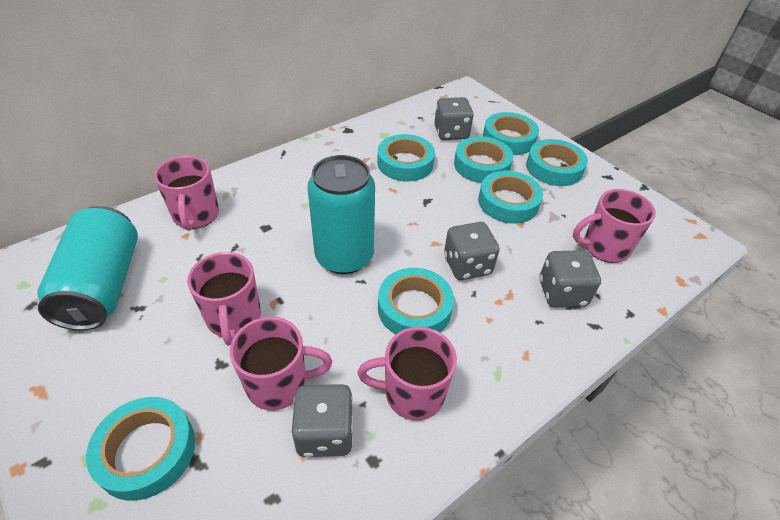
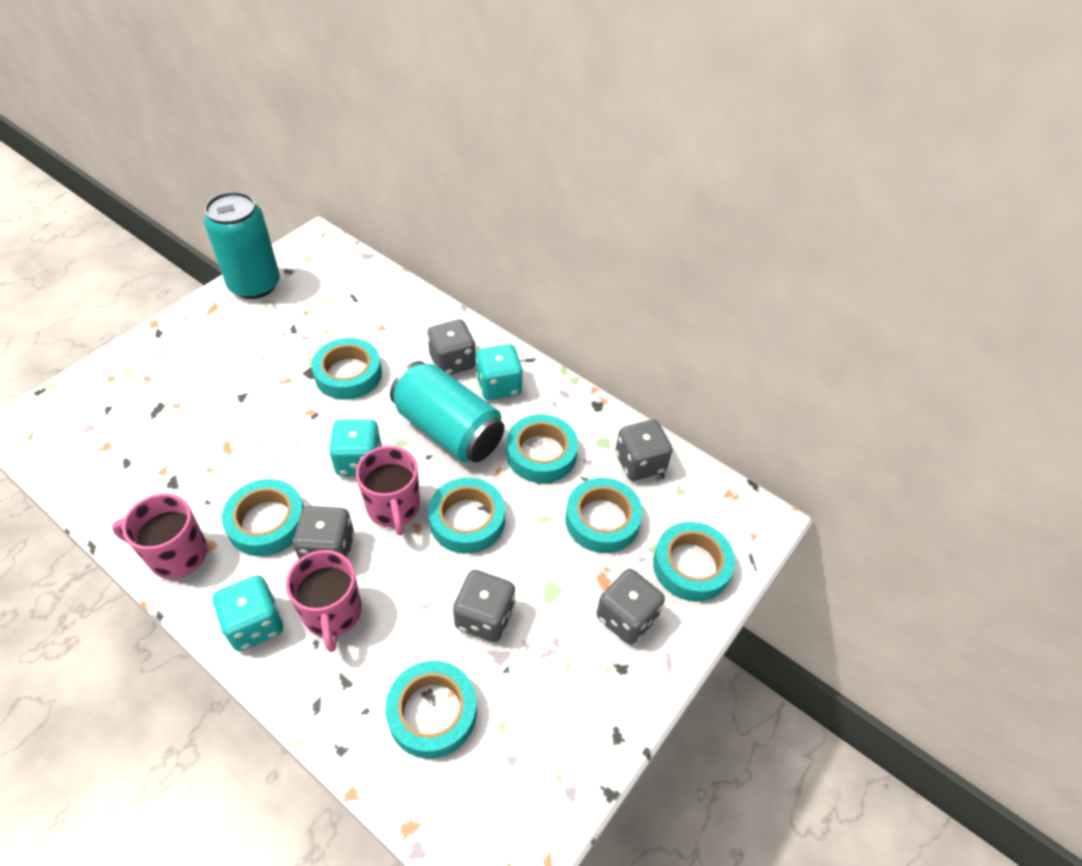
grey dice: [292,384,353,457] [434,97,474,140] [444,222,500,280] [540,250,601,308] = 4 -> [293,506,354,559] [427,319,476,375] [453,570,515,642] [597,569,665,645] [615,420,673,481] = 5
pink mug: [154,156,219,231] [187,252,261,346] [230,317,332,410] [358,327,457,421] [573,189,656,263] = 5 -> [112,493,207,579] [286,550,362,652] [356,446,420,535] = 3
turquoise dice: none = 0 -> [213,575,283,651] [329,419,382,476] [475,344,523,400] = 3

